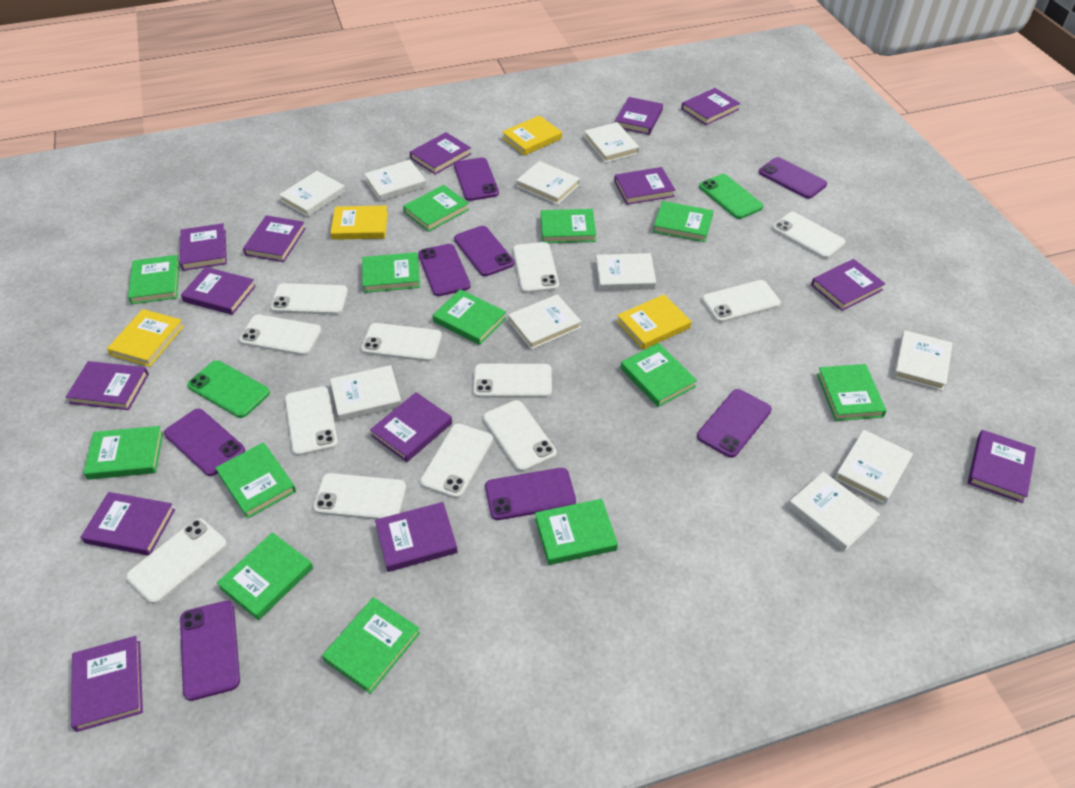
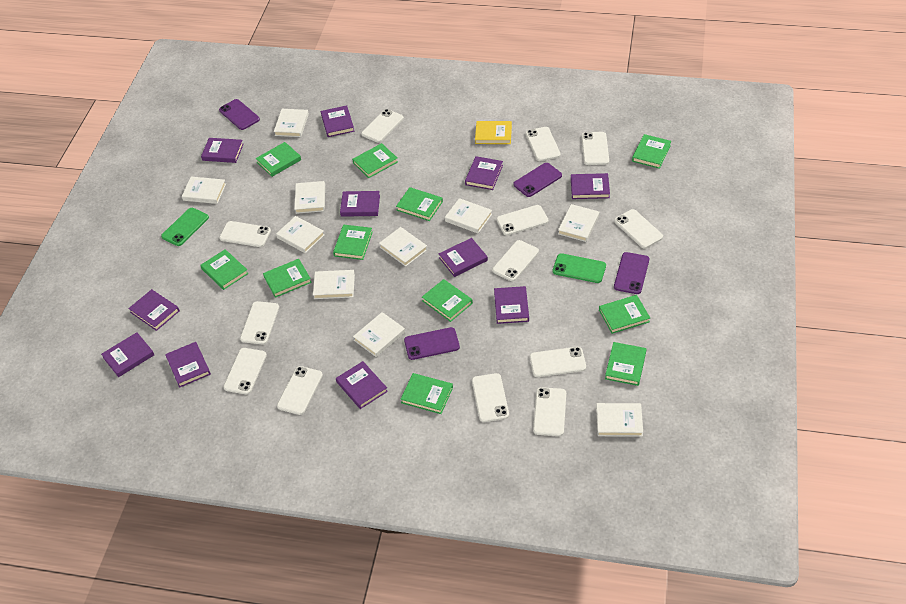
green book: [83,426,163,480] [128,255,180,304] [215,442,296,519] [217,532,313,620] [322,597,420,694] [362,252,420,293] [403,185,469,232] [433,289,506,345] [535,499,618,565] [541,209,596,243] [621,343,697,407] [653,201,714,242] [817,364,886,421] = 13 -> [200,249,249,290] [256,142,301,177] [263,259,312,298] [333,225,373,260] [352,143,398,178] [396,187,443,221] [401,373,453,414] [422,279,473,322] [599,295,650,334] [605,342,647,386] [632,134,671,169] = 11
purple book: [66,361,149,410] [71,636,143,732] [81,492,175,555] [180,223,227,271] [181,267,256,315] [243,215,306,262] [370,392,452,462] [375,502,458,572] [410,132,471,174] [614,167,675,205] [615,97,663,135] [681,88,740,125] [811,259,885,311] [968,430,1036,503] = 14 -> [101,332,154,377] [128,289,180,331] [165,342,211,388] [201,138,243,163] [321,105,354,137] [336,361,388,409] [340,191,380,217] [439,238,488,277] [465,156,503,190] [494,286,529,324] [571,173,610,199] = 11
purple phone: [164,409,245,476] [180,601,240,701] [418,244,471,296] [454,157,499,201] [454,226,514,276] [485,468,576,520] [697,389,772,458] [759,157,827,199] = 8 -> [219,99,260,130] [404,327,460,360] [513,163,562,197] [614,252,649,294] = 4
white phone: [126,518,227,604] [239,315,321,356] [270,283,348,315] [285,387,338,456] [313,473,406,520] [361,323,442,362] [420,423,493,499] [473,364,552,398] [483,400,557,472] [513,242,559,293] [702,280,781,323] [772,212,846,259] = 12 -> [219,221,271,247] [223,348,267,394] [240,301,279,344] [277,366,323,415] [361,109,404,143] [472,373,509,422] [492,240,539,281] [496,205,548,235] [526,127,561,161] [530,347,586,377] [533,387,566,436] [581,132,609,165] [614,209,663,249] = 13
yellow book: [107,309,184,367] [330,205,388,240] [502,115,562,156] [617,294,691,350] = 4 -> [475,121,512,144] = 1

